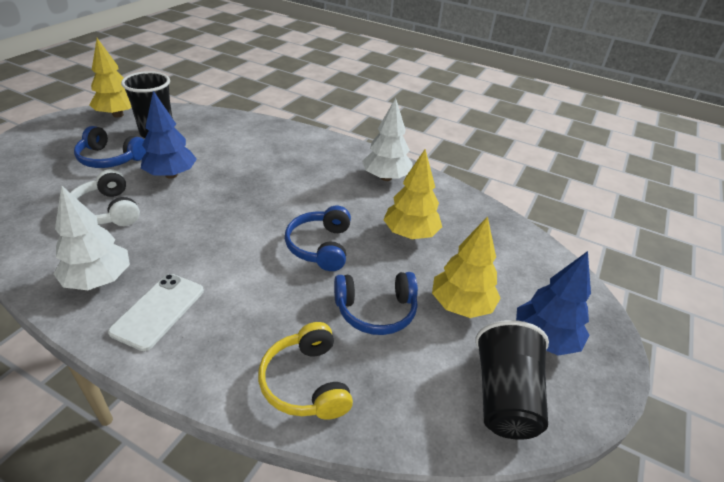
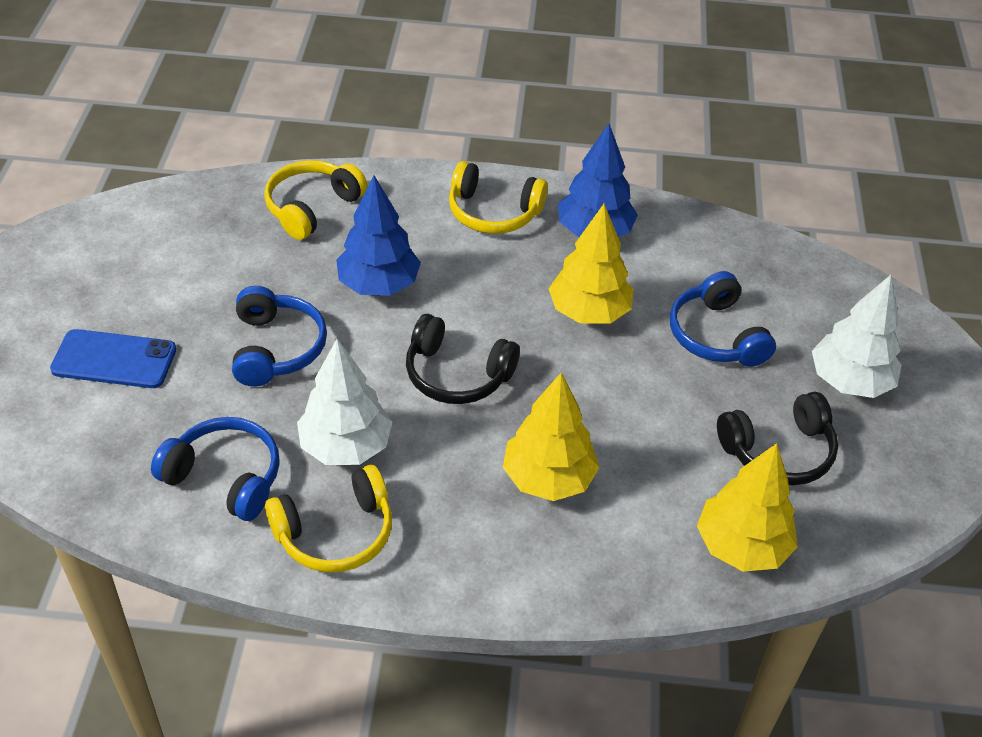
black cup: [121,71,173,138] [475,320,549,440] = 2 -> none = 0
black headphones: none = 0 -> [406,314,520,404] [717,392,838,485] = 2
blue phone: none = 0 -> [50,329,176,388] = 1
white headphones: [70,169,140,226] = 1 -> none = 0
white phone: [108,274,204,351] = 1 -> none = 0
yellow headphones: [258,322,353,420] = 1 -> [264,160,368,240] [265,465,392,572] [449,161,548,234] = 3

